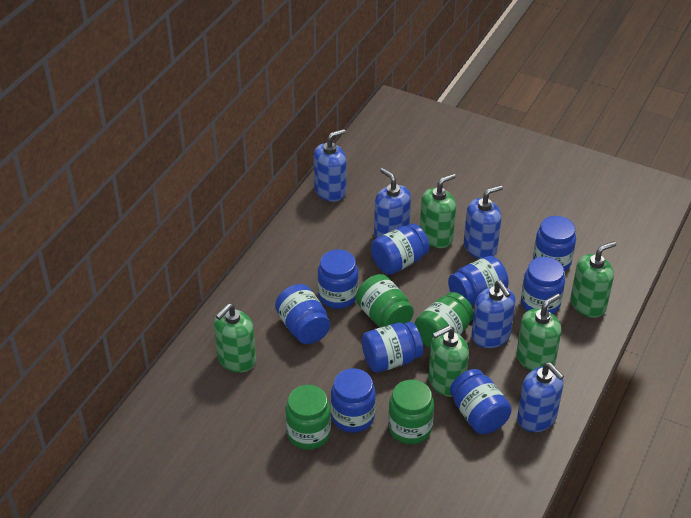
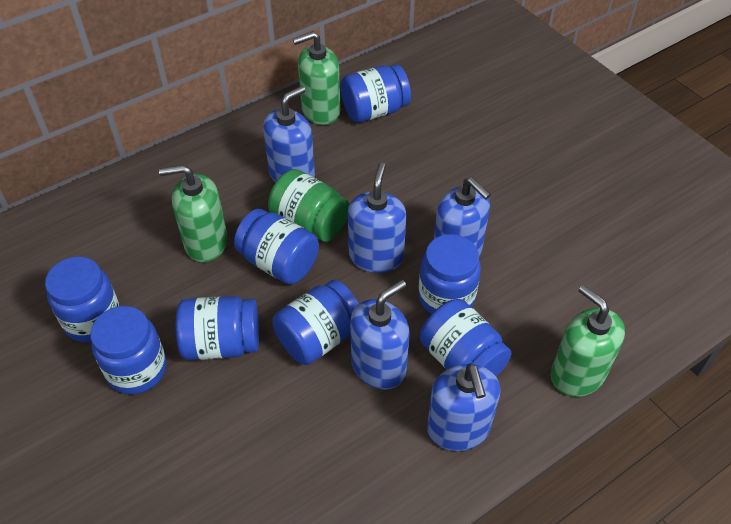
blue jar: [275,284,330,344] [318,249,358,309] [331,368,376,433] [362,322,423,373] [371,223,429,275] [448,256,509,305] [450,369,512,434] [521,257,565,314] [533,216,576,272] = 9 -> [45,257,120,342] [90,306,167,394] [176,296,259,360] [234,209,319,284] [272,280,359,365] [341,64,411,123] [418,234,481,314] [420,299,511,377] = 8
green jar: [285,385,331,450] [356,274,414,327] [388,380,434,444] [414,292,474,349] = 4 -> [268,169,349,242] = 1
green soap dispenser: [214,304,256,373] [420,174,456,248] [428,325,469,397] [516,293,561,371] [571,241,616,318] = 5 -> [159,165,228,262] [293,31,341,125] [551,285,625,397] = 3

